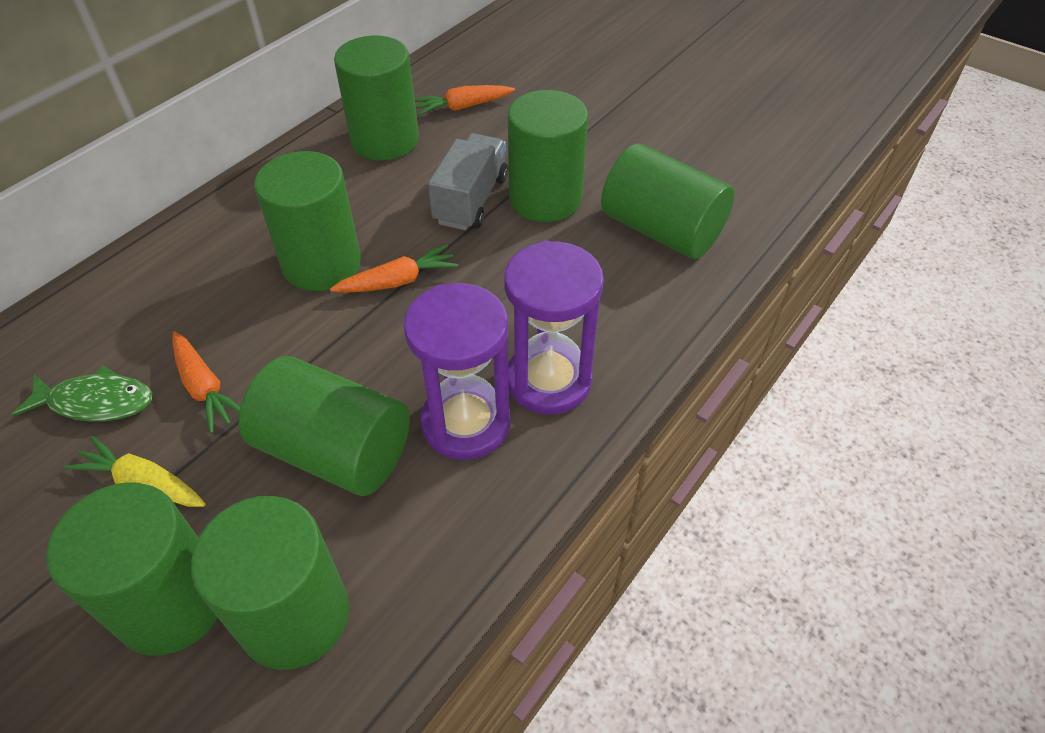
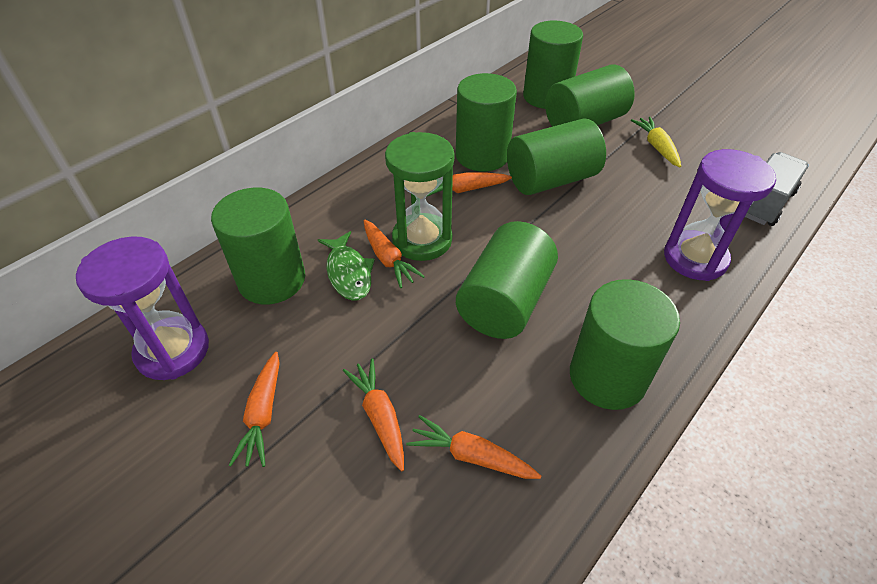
green hourglass: none = 0 -> [385,132,454,261] = 1
orange carrot: [172,332,240,434] [330,244,458,293] [415,85,515,116] = 3 -> [228,352,280,467] [343,358,404,472] [364,220,425,288] [406,415,541,479] [427,172,512,196] = 5

